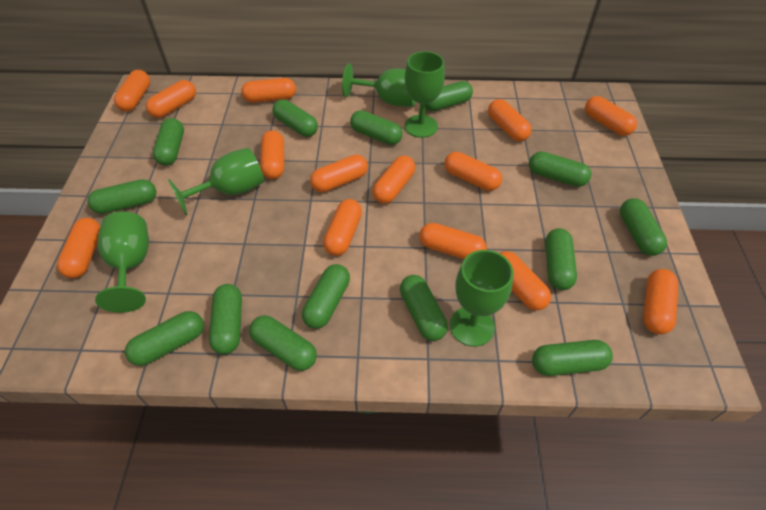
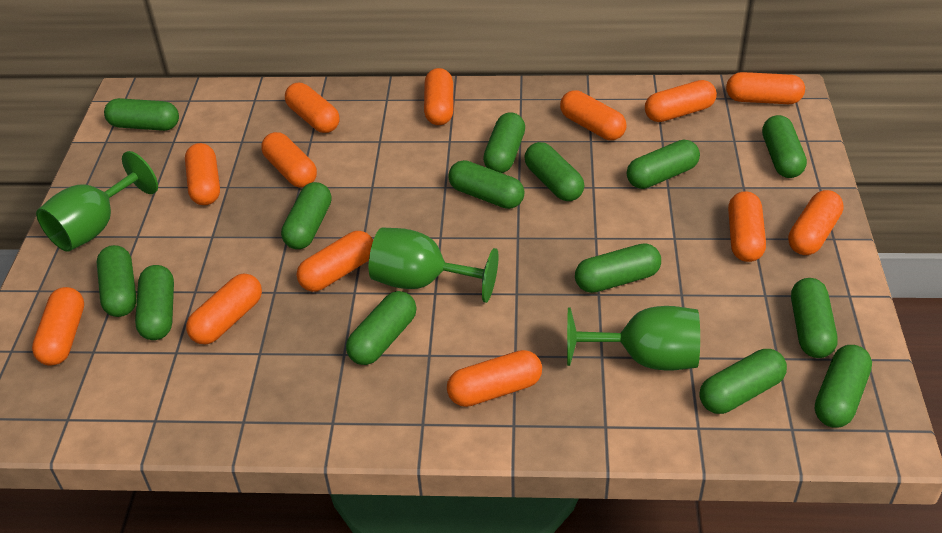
green goblet: [95,211,149,313] [168,147,264,215] [342,64,416,107] [405,51,445,138] [450,250,514,347] = 5 -> [36,151,158,252] [369,227,499,303] [567,306,700,370] = 3
orange capsule: [57,218,101,278] [114,70,150,112] [146,80,196,118] [241,78,296,103] [260,130,284,179] [310,155,368,192] [323,199,362,256] [372,156,415,204] [419,223,487,259] [444,152,502,191] [488,99,532,141] [500,251,551,310] [585,96,637,136] [643,269,678,334] = 14 -> [32,287,84,366] [185,143,220,205] [186,274,262,345] [261,132,317,188] [285,83,340,133] [296,231,373,292] [424,68,453,125] [447,350,542,407] [560,90,627,140] [645,80,717,122] [726,72,805,104] [728,191,766,262] [788,190,844,255] = 13

